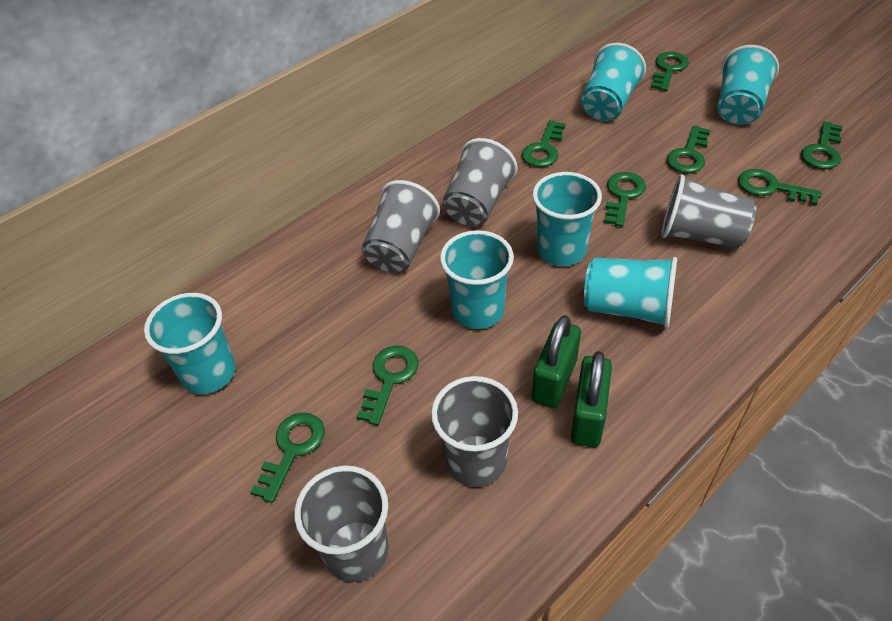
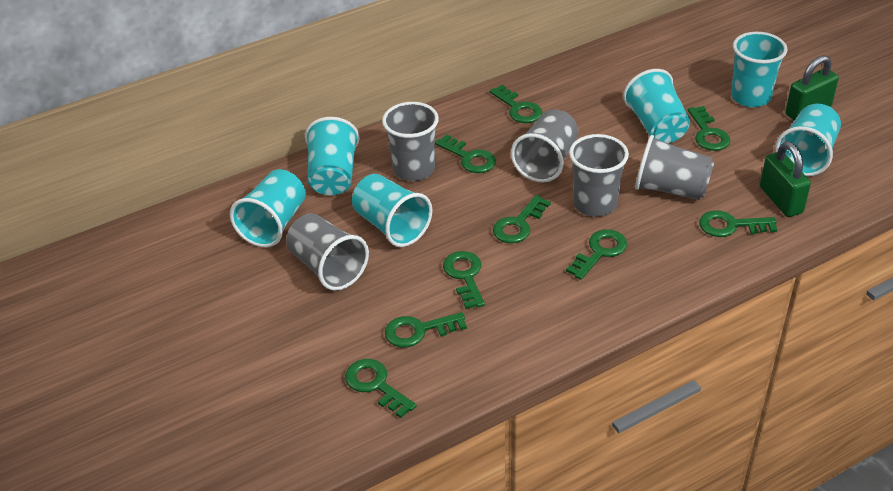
green key: [250,413,325,503] [356,346,418,425] [522,120,566,167] [604,172,646,227] [651,52,689,91] [667,125,710,173] [738,169,822,206] [801,121,842,169] = 8 -> [345,359,417,418] [385,312,467,348] [435,135,496,173] [443,251,485,309] [490,85,543,123] [493,195,551,243] [566,229,627,280] [688,106,731,151] [699,210,777,237] = 9

